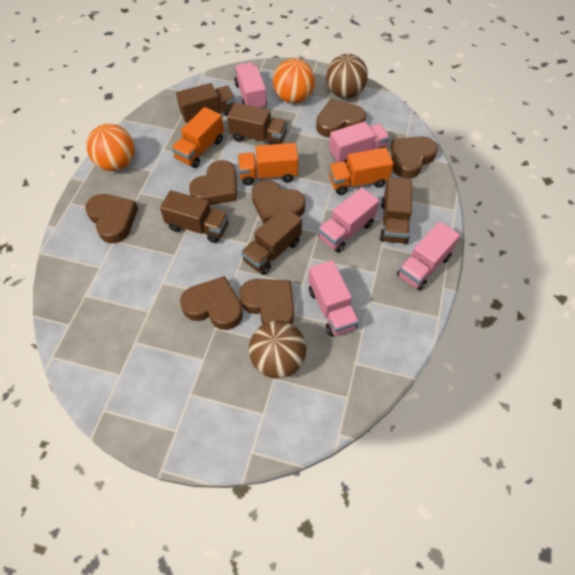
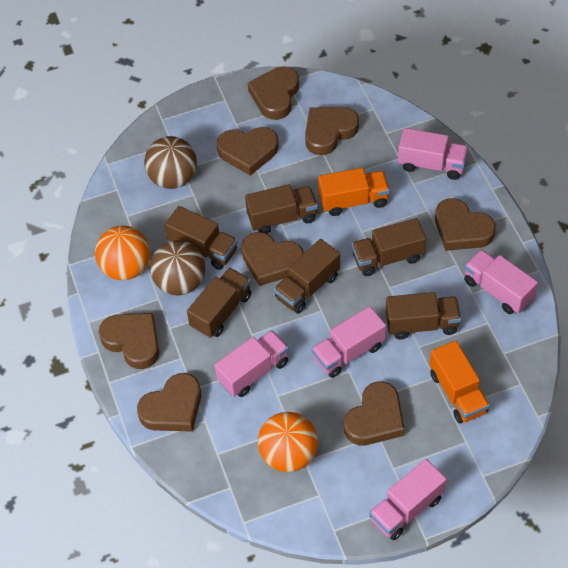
brown heart: [85,194,138,243] [180,276,243,330] [189,160,237,205] [239,279,294,325] [252,180,305,224] [316,99,366,137] [391,136,438,179] = 7 -> [99,313,159,369] [137,373,201,432] [217,127,279,176] [241,232,304,286] [248,67,299,120] [305,107,359,155] [344,382,405,445] [435,198,496,251] = 8
brown truck: [160,190,229,243] [176,83,236,123] [227,103,287,145] [241,207,302,275] [380,178,412,244] = 5 -> [165,206,238,270] [187,267,252,338] [245,184,318,234] [274,239,340,314] [352,218,426,276] [386,292,461,339] = 6
orange truck: [171,107,224,168] [238,143,298,185] [329,147,394,195] = 3 -> [318,168,390,216] [430,340,490,423] = 2

